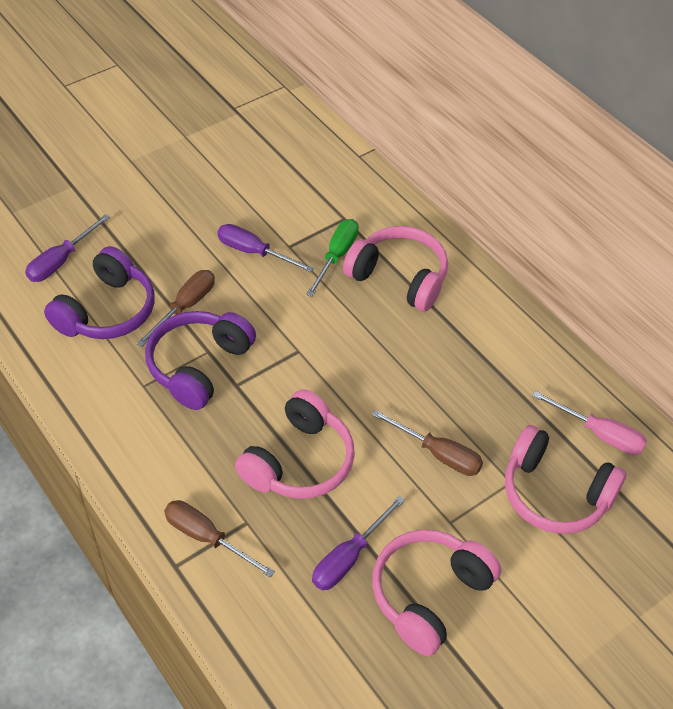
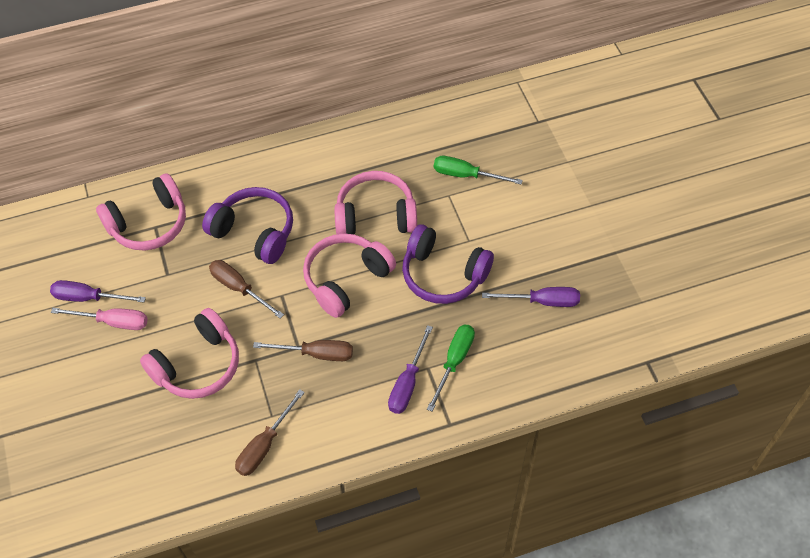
green screwdriver: [306,219,359,297] = 1 -> [427,325,475,411] [434,156,523,184] = 2

